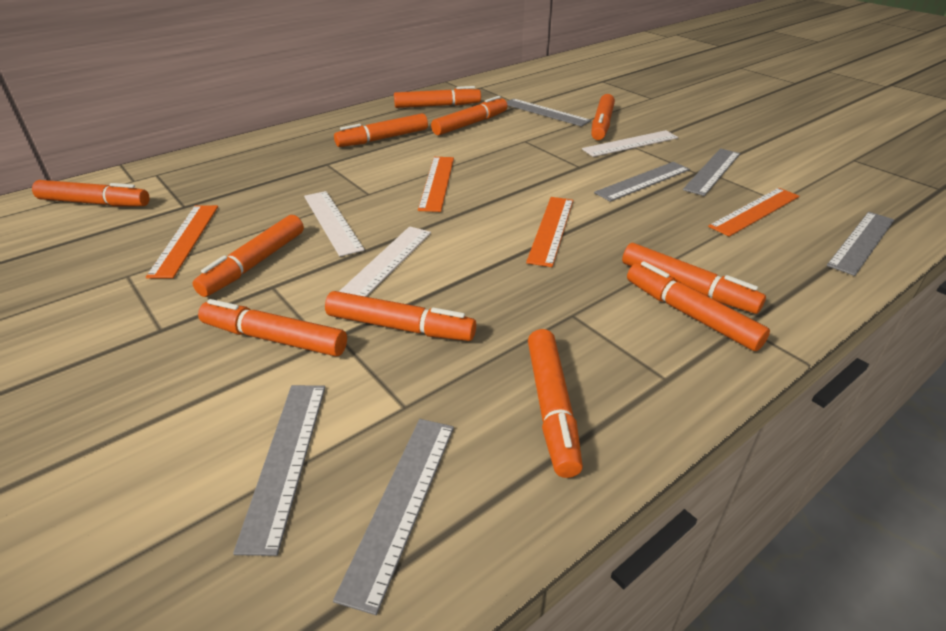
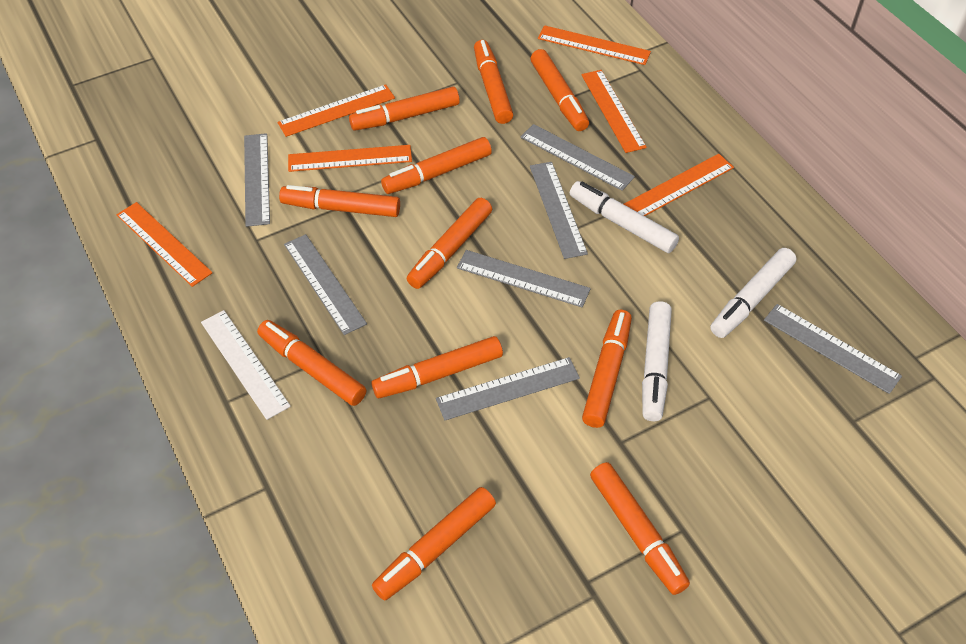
grey ruler: [233,385,325,556] [333,419,454,615] [507,99,591,127] [594,162,690,202] [683,148,740,196] [827,212,894,276] = 6 -> [244,133,270,227] [284,234,367,335] [436,357,580,420] [457,250,591,307] [521,124,635,191] [530,162,588,259] [764,304,902,394] = 7
orange ruler: [146,205,218,279] [418,157,454,212] [526,197,573,267] [708,188,799,237] = 4 -> [117,202,213,287] [278,84,395,137] [288,145,412,172] [538,25,651,65] [581,70,647,153] [624,154,734,216] = 6
white marker: none = 0 -> [570,181,679,253] [642,301,672,421] [710,248,796,338] = 3
white ruler: [304,191,364,257] [339,226,431,297] [582,130,678,157] = 3 -> [201,310,291,420] = 1

